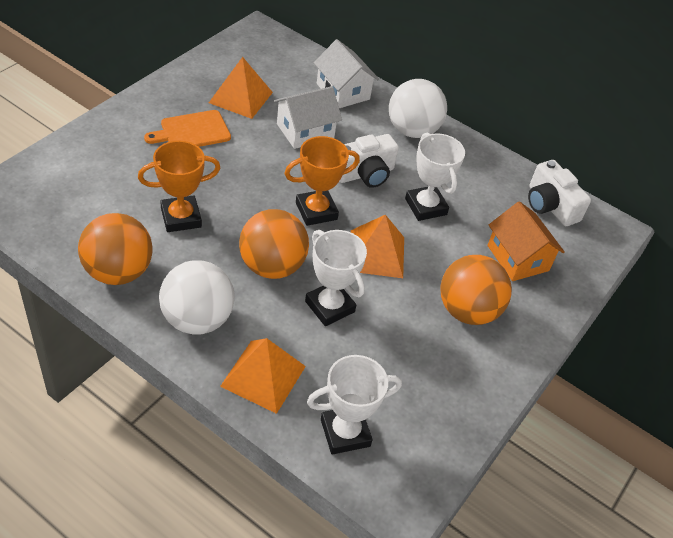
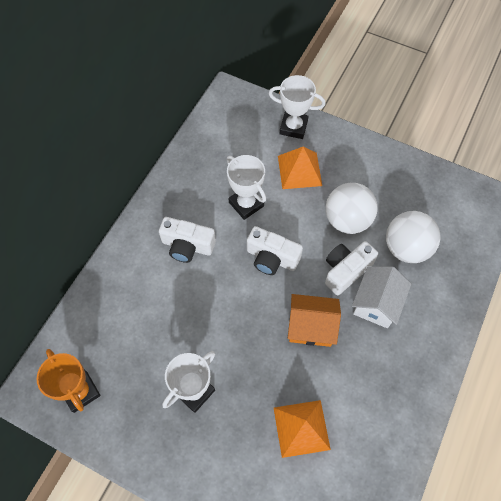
orange ball: [78,213,153,285] [239,209,309,279] [440,255,512,325] = 3 -> none = 0
orange cutting board: [144,110,231,147] = 1 -> none = 0
orange pyramid: [209,57,273,119] [220,338,306,414] [351,215,404,278] = 3 -> [274,400,331,458] [278,147,322,189] = 2
orange trophy: [138,141,220,232] [284,136,360,226] = 2 -> [37,349,100,413] = 1
white camera: [339,134,399,188] [528,160,591,226] = 2 -> [159,217,216,263] [247,226,303,275] [325,241,378,295] = 3
white house: [274,86,342,149] [314,39,379,108] = 2 -> [352,266,411,328] = 1

